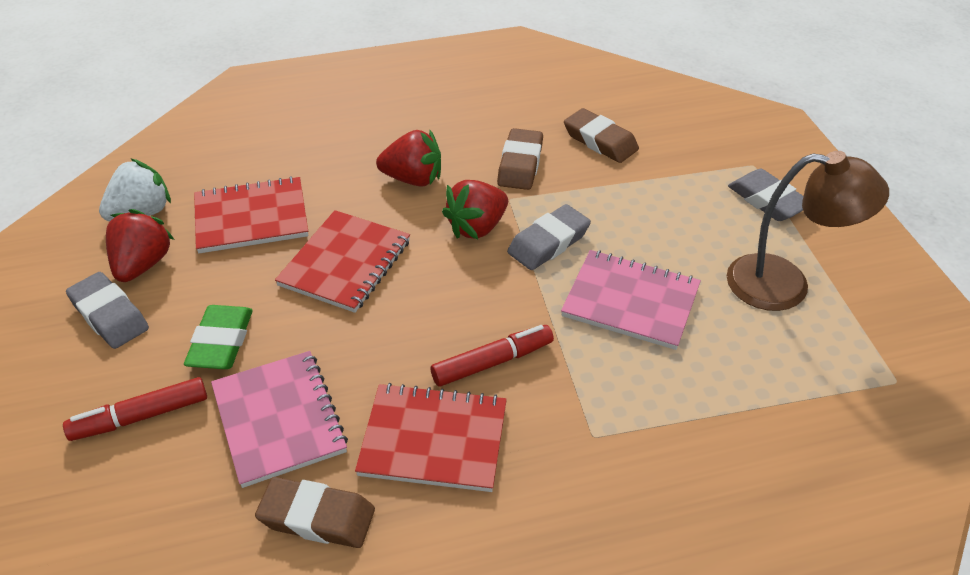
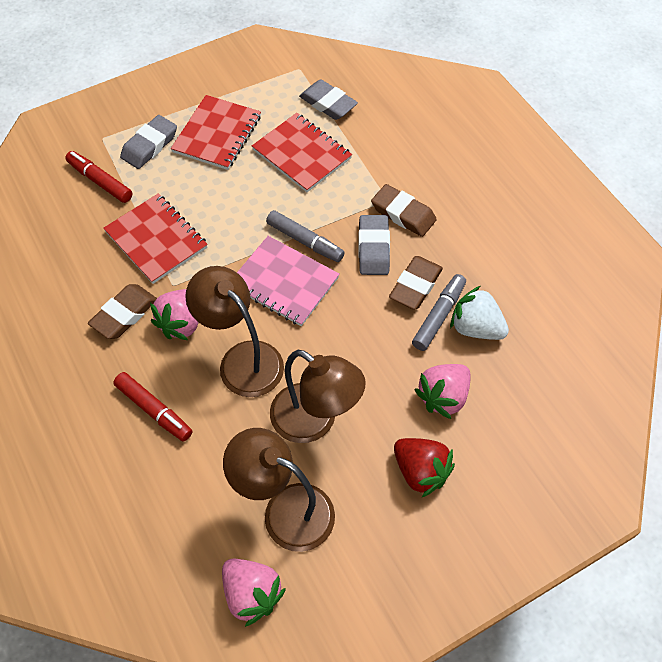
brown lamp: [727,151,889,311] = 1 -> [185,266,284,397] [223,428,335,552] [270,350,366,443] = 3
green eraser: [184,305,253,369] = 1 -> none = 0
grey marker: none = 0 -> [266,210,345,262] [412,274,466,351] = 2
pink notebook: [211,351,348,488] [561,250,701,350] = 2 -> [237,236,339,326] = 1
pink strawberry: none = 0 -> [150,289,198,340] [222,558,286,627] [414,364,471,419] = 3
red strawberry: [106,209,175,282] [376,129,441,187] [442,180,508,239] = 3 -> [394,438,455,498] = 1

